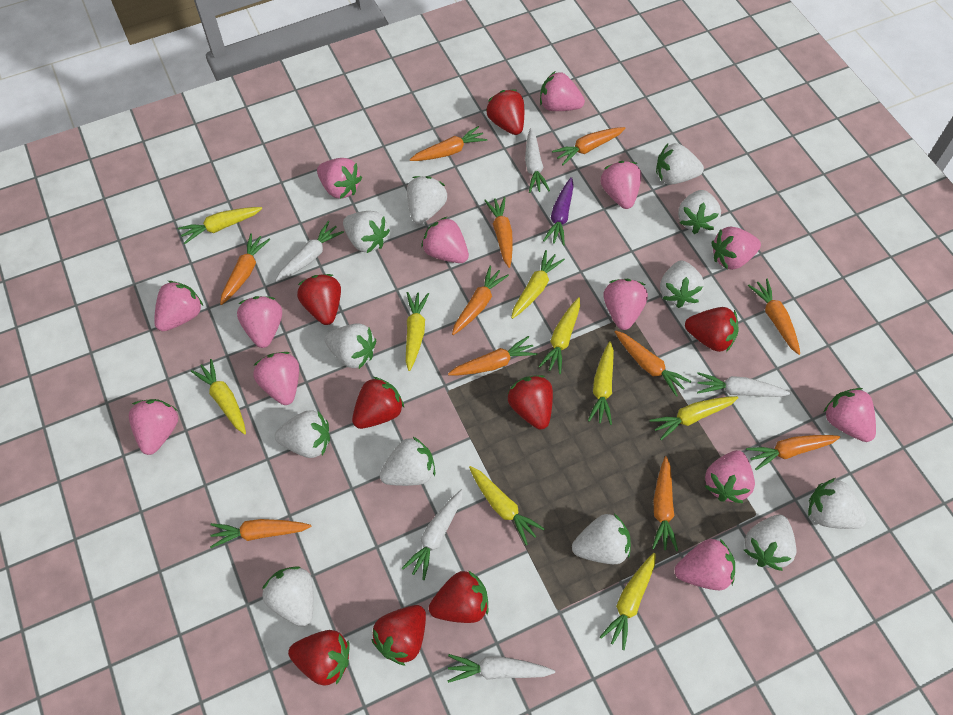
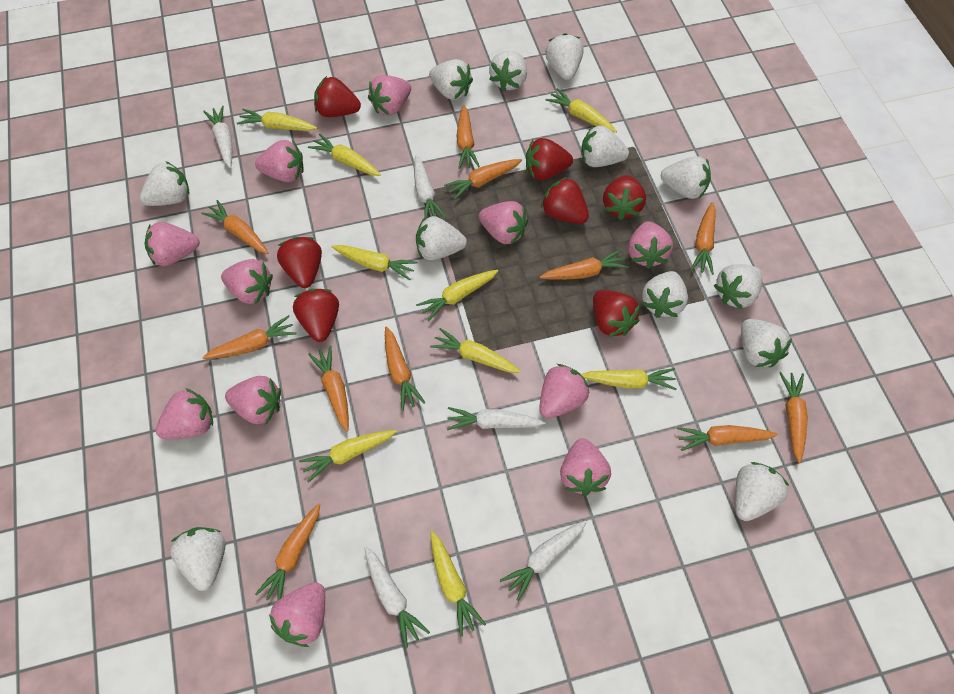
pink strawberry: [129,399,178,455] [154,281,203,331] [237,296,282,348] [253,352,299,405] [317,158,362,199] [421,217,469,263] [540,72,585,111] [601,161,641,209] [603,279,648,330] [675,539,735,590] [704,450,755,503] [712,227,761,270] [824,388,876,442] = 13 -> [145,222,200,266] [156,388,213,439] [221,259,273,304] [225,376,281,424] [255,140,304,182] [269,582,325,647] [368,75,411,115] [479,201,528,245] [539,364,590,419] [560,438,611,496] [628,221,673,269] = 11
purple carrot: [543,177,574,245] = 1 -> none = 0
red strawberry: [288,630,350,686] [297,274,341,325] [352,377,404,429] [371,605,426,666] [429,571,488,623] [486,90,524,135] [507,375,553,429] [685,307,739,352] = 8 -> [277,237,322,288] [293,289,339,342] [314,76,361,117] [526,138,573,180] [541,177,589,224] [593,290,640,337] [603,175,646,220] = 7

